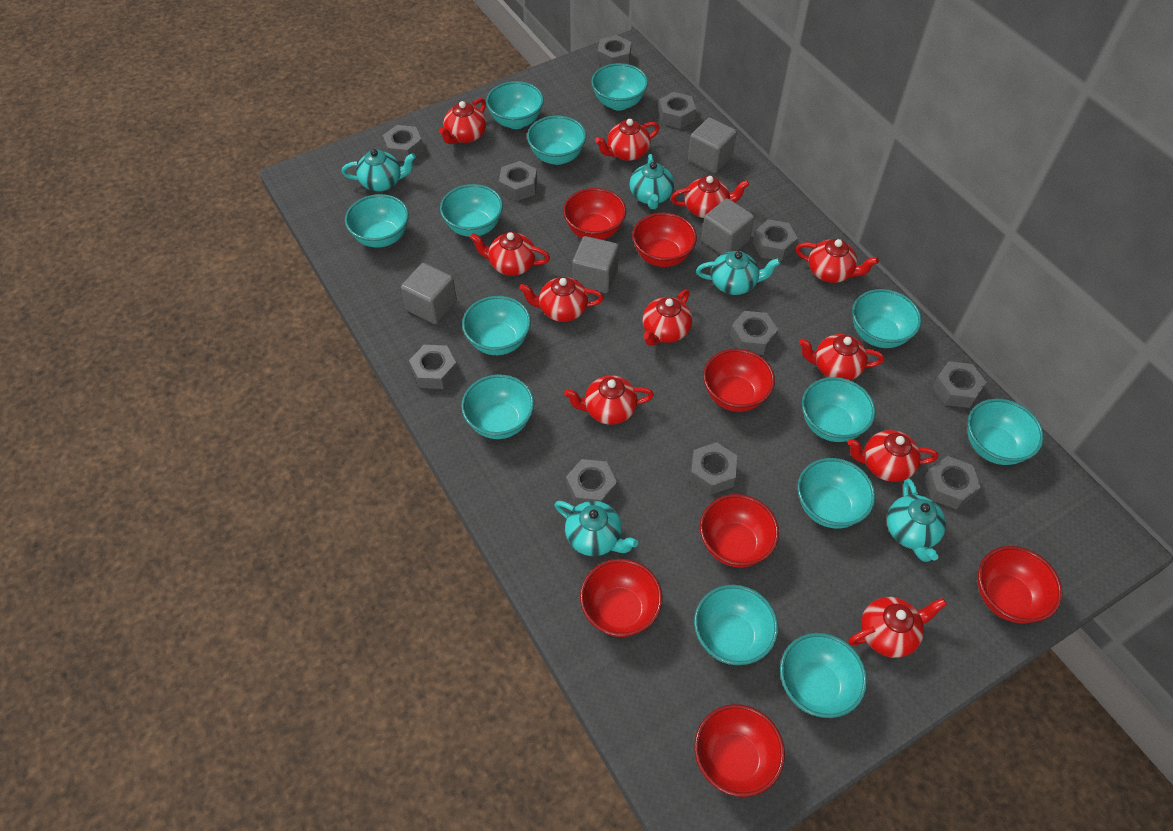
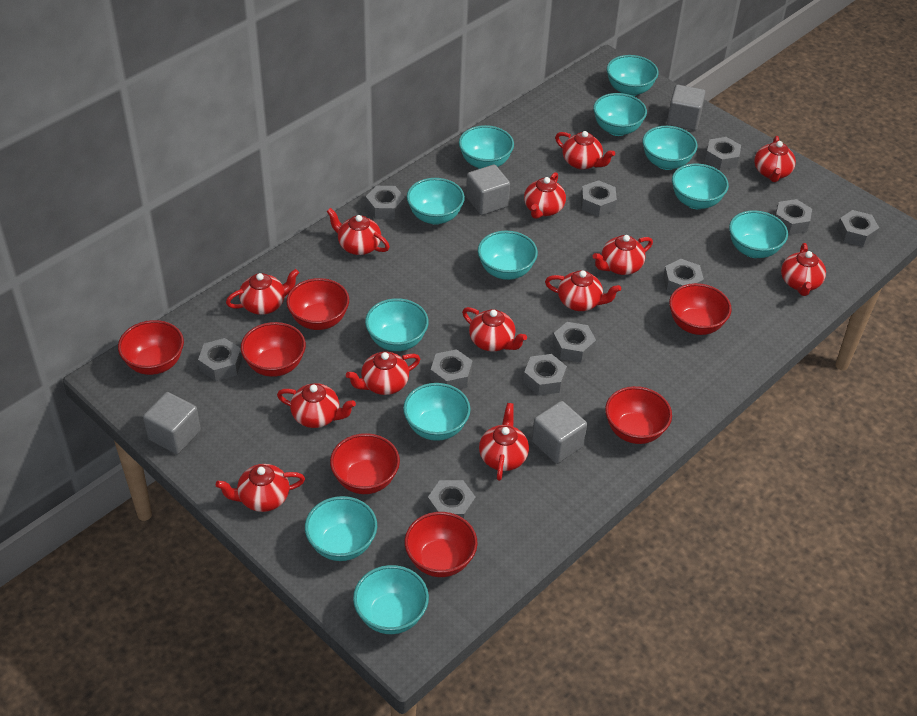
red teapot: [439,98,486,144] [470,232,550,276] [519,277,604,322] [564,375,654,425] [595,119,660,161] [643,289,692,346] [671,176,749,218] [796,239,879,283] [799,334,884,380] [848,430,938,482] [848,597,947,658] = 11 -> [216,464,305,512] [226,269,299,315] [277,383,356,428] [326,208,390,255] [346,351,420,395] [462,307,527,351] [479,403,529,481] [524,172,566,219] [545,270,621,311] [555,131,615,170] [593,235,653,275] [754,136,796,182] [781,243,826,296] = 13
turquoise bowl: [345,194,409,248] [440,184,503,237] [461,374,534,439] [462,296,531,355] [486,81,544,129] [527,116,586,165] [591,63,648,111] [694,585,778,665] [780,633,867,718] [797,458,875,528] [802,377,876,442] [852,289,922,348] [968,399,1044,465] = 13 -> [305,496,377,561] [353,565,429,634] [365,298,429,351] [403,383,470,441] [407,178,465,225] [459,125,514,169] [478,231,538,280] [593,93,647,136] [607,55,659,96] [642,126,698,170] [672,163,729,209] [729,210,788,258] = 12
turquoise teapot: [342,149,416,191] [555,501,638,556] [629,154,674,209] [696,251,781,295] [887,478,946,562] = 5 -> none = 0

